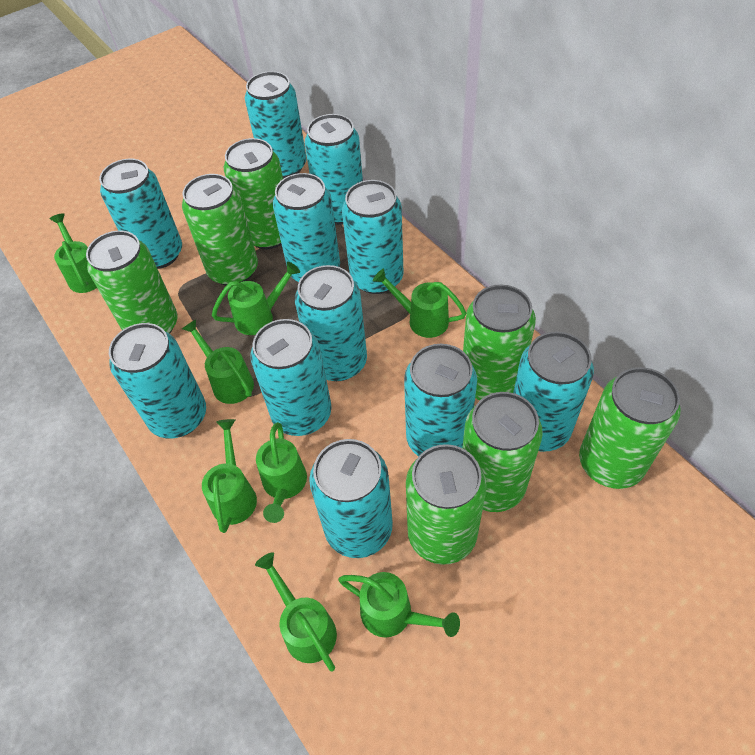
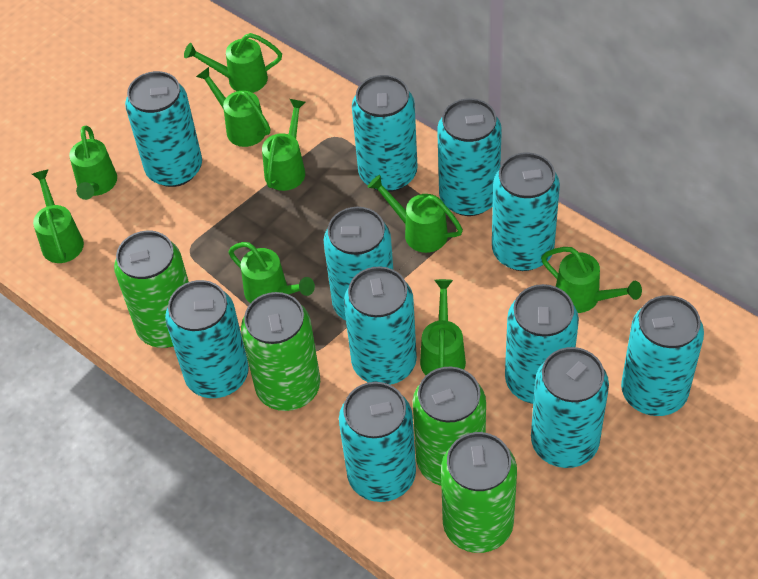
green can: [86,231,177,334] [182,174,258,286] [224,138,283,249] [406,444,487,565] [462,392,543,512] [463,284,536,400] [579,367,680,489] = 7 -> [114,231,189,348] [241,292,320,411] [413,367,486,486] [441,432,517,553] = 4
green watering can: [49,213,97,293] [182,319,254,404] [202,419,257,533] [212,262,300,335] [255,552,337,671] [256,422,307,523] [338,572,460,638] [373,268,466,338] = 8 -> [32,169,84,263] [69,126,117,200] [184,33,282,93] [196,67,271,147] [228,242,315,303] [262,99,306,191] [368,175,463,253] [420,279,466,375] [541,247,642,313] = 9

